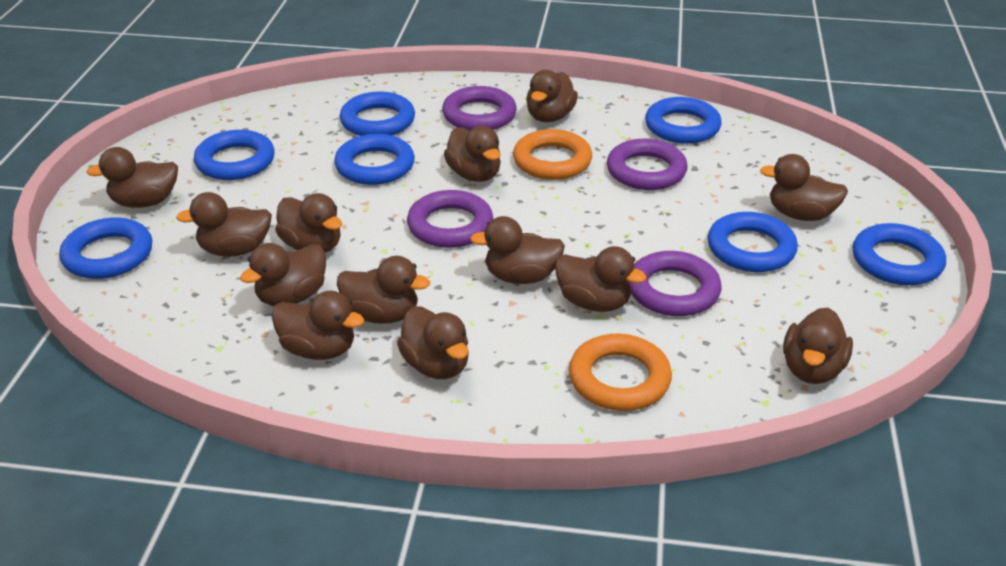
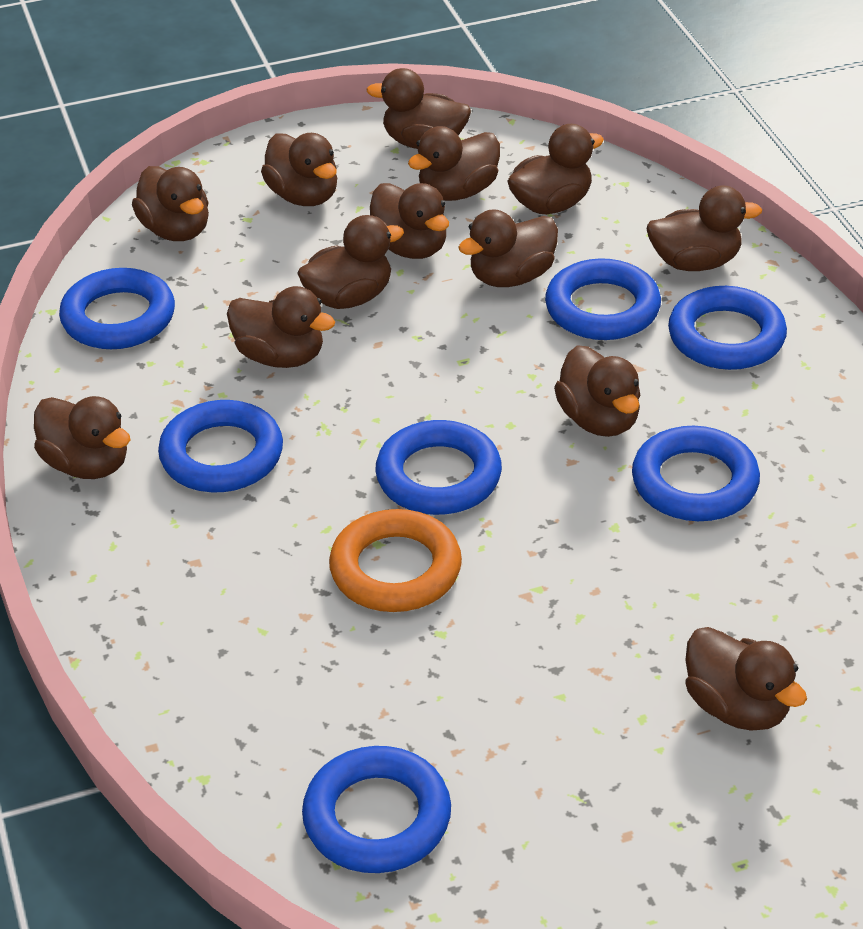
orange ring: [513,129,592,180] [569,334,672,411] = 2 -> [329,509,462,612] = 1
purple ring: [407,190,493,248] [442,86,517,131] [607,139,688,190] [629,251,721,316] = 4 -> none = 0

